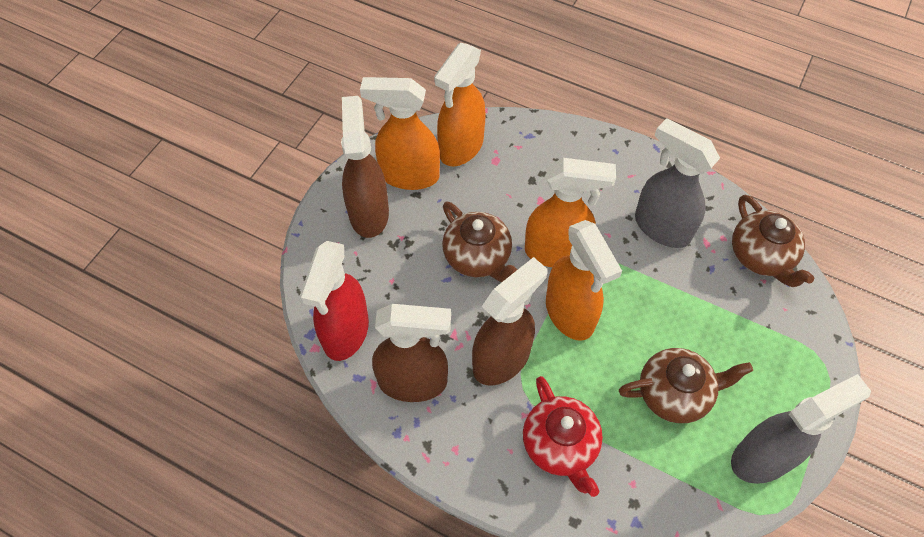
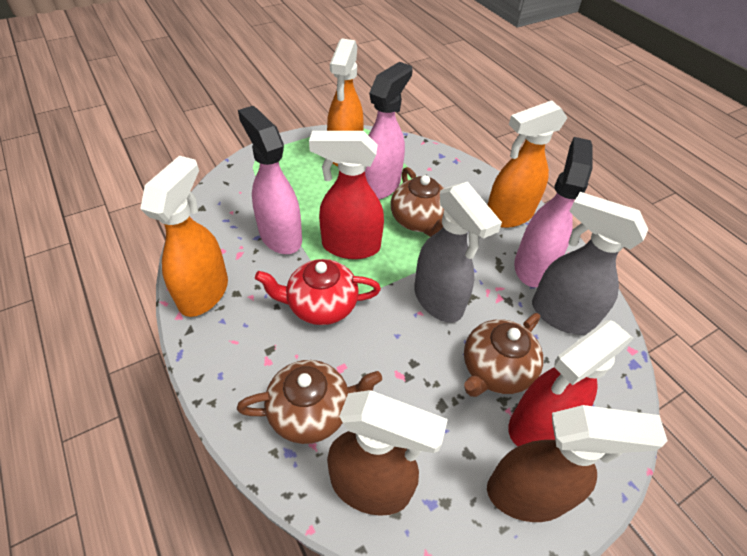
brown spray bottle: [341,96,389,238] [372,304,451,402] [472,257,547,386] = 3 -> [327,390,448,516] [487,405,668,522] = 2
orange spray bottle: [360,77,440,190] [434,43,486,166] [525,158,616,267] [546,220,622,341] = 4 -> [140,156,228,317] [327,39,364,166] [488,100,567,228] = 3
pink spray bottle: none = 0 -> [238,106,302,254] [365,62,413,199] [514,137,592,287] = 3
red spray bottle: [300,241,369,361] = 1 -> [309,131,384,259] [509,320,634,446] = 2

